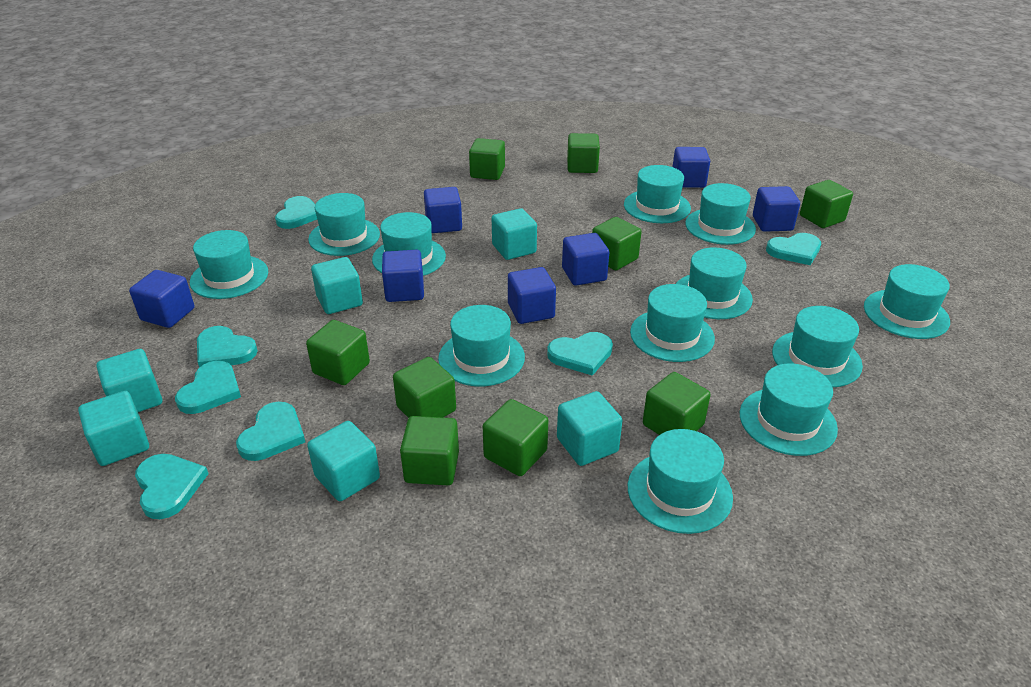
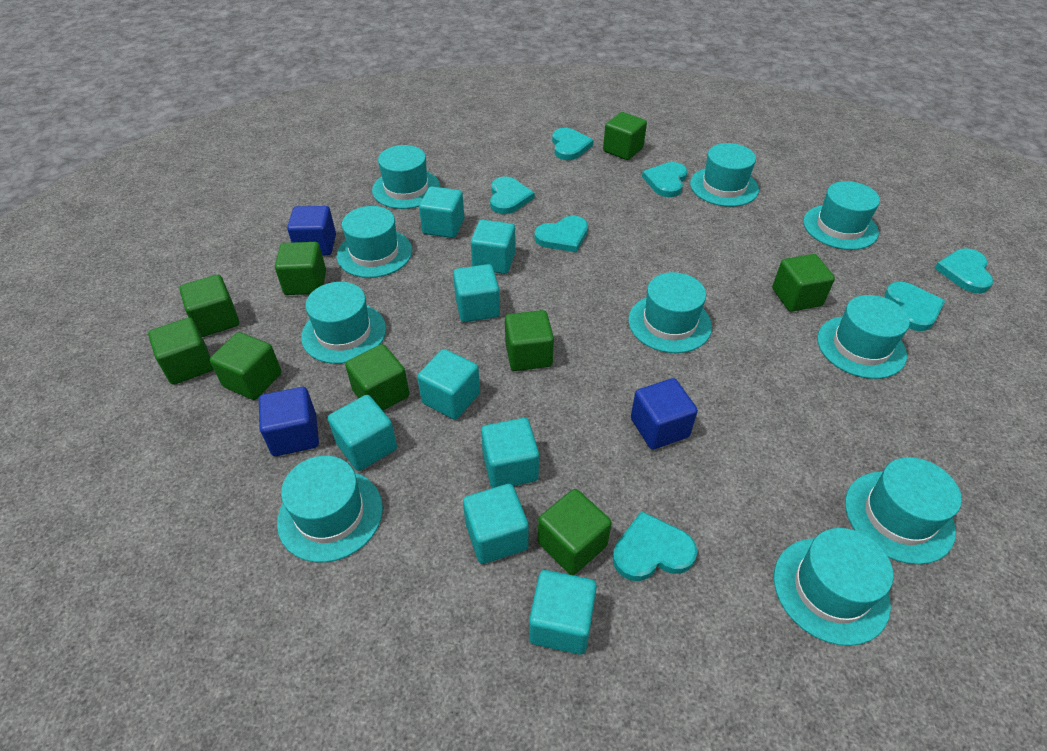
blue cube: [129,270,194,328] [382,250,424,302] [424,187,462,233] [508,267,556,324] [562,233,609,286] [673,147,710,188] [753,186,800,232] = 7 -> [259,387,319,456] [287,206,336,256] [631,378,698,450] = 3
turquoise cube: [78,391,149,466] [96,349,162,412] [307,421,380,501] [311,257,363,314] [492,208,537,260] [557,391,622,466] = 6 -> [328,395,397,471] [417,349,480,420] [419,186,464,238] [453,264,500,322] [463,484,529,564] [471,220,516,274] [481,418,539,488] [529,570,597,655] = 8
turquoise hat: [190,230,268,299] [308,193,380,256] [372,212,446,276] [438,305,525,386] [624,165,691,223] [628,429,733,534] [630,284,715,362] [676,248,753,319] [685,183,756,245] [740,364,838,456] [772,306,863,388] [864,264,950,339] = 12 -> [277,456,383,562] [301,282,386,364] [336,206,412,278] [372,145,440,209] [628,272,712,353] [690,143,759,207] [774,528,893,646] [803,181,880,250] [817,295,910,379] [845,457,962,565] = 10

